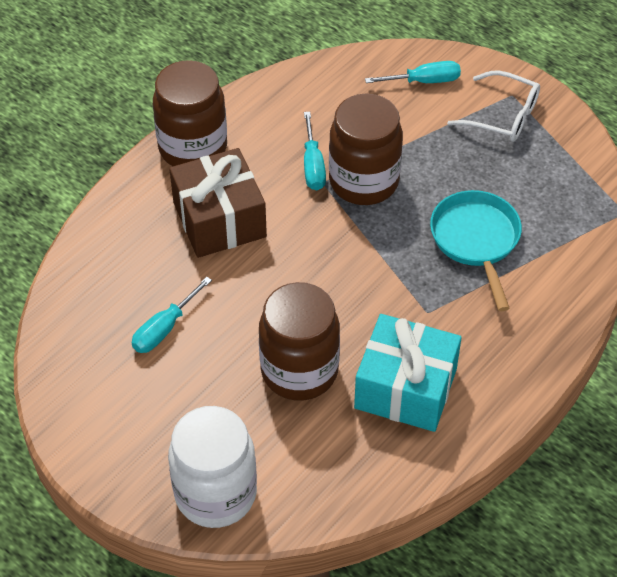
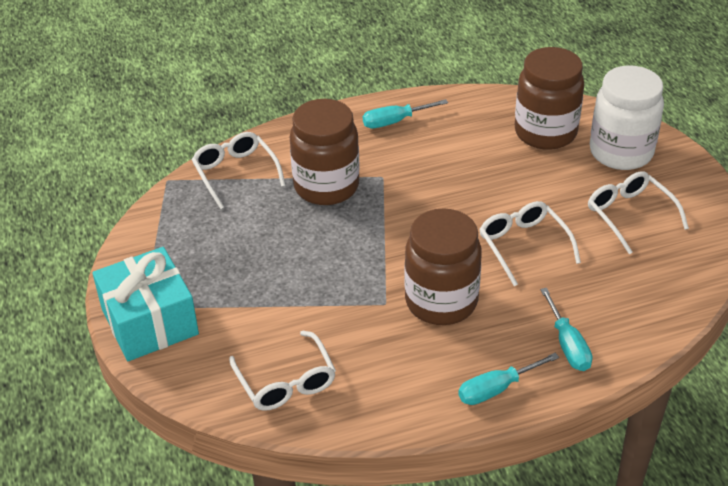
brown gift: [169,148,267,258] = 1 -> none = 0
turquoise pan: [430,190,522,311] = 1 -> none = 0
white glasses: [447,71,540,142] = 1 -> [192,132,286,209] [229,331,336,411] [479,201,581,286] [588,171,689,254] = 4

